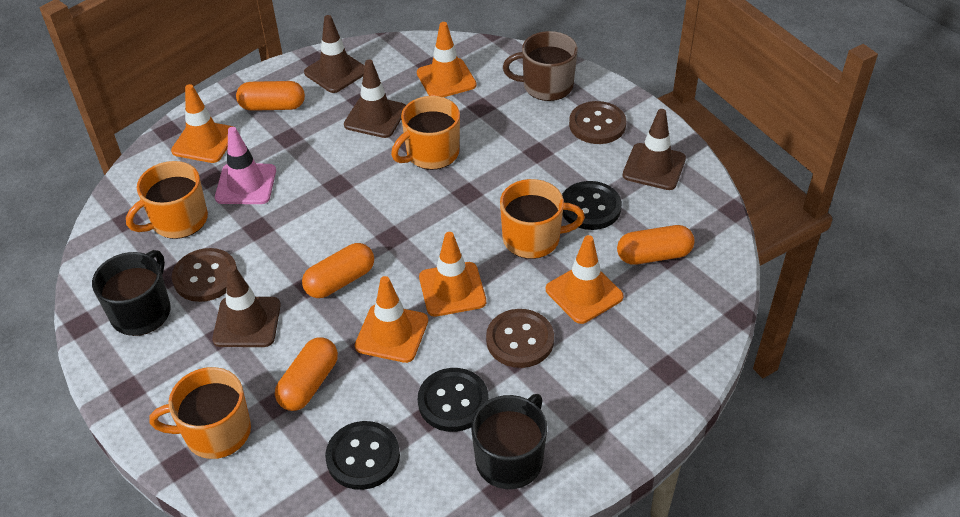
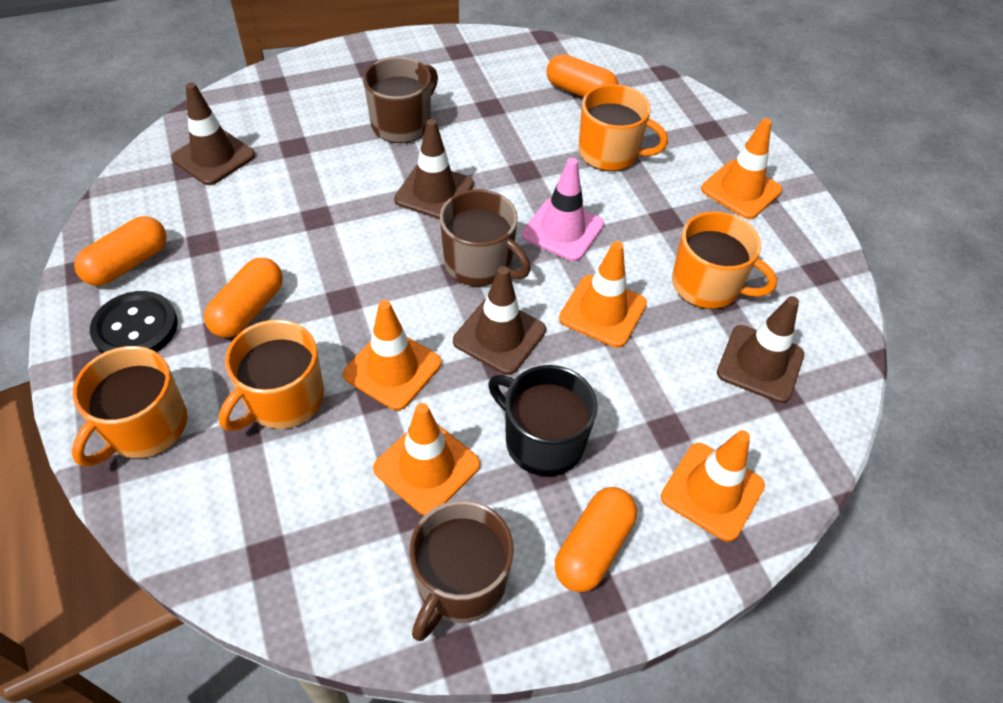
black button: [325,421,400,490] [418,368,489,432] [562,181,622,230] = 3 -> [90,291,178,353] = 1
black mug: [92,250,171,336] [471,394,547,489] = 2 -> [488,365,598,476] = 1
brown button: [172,248,237,302] [486,309,554,368] [569,101,626,144] = 3 -> none = 0
brown mug: [503,31,578,101] = 1 -> [363,57,438,143] [409,500,514,641] [440,189,531,286] = 3

